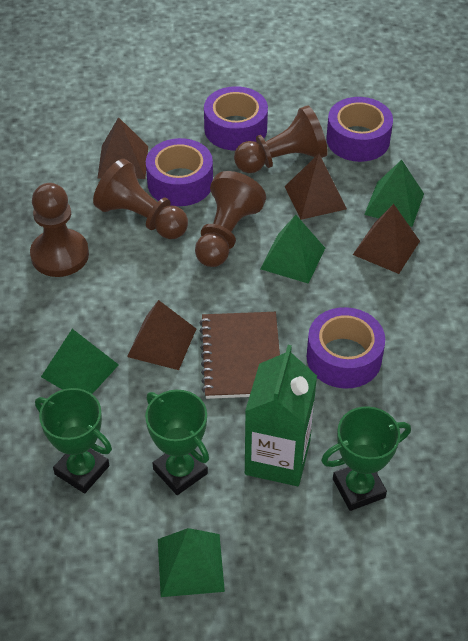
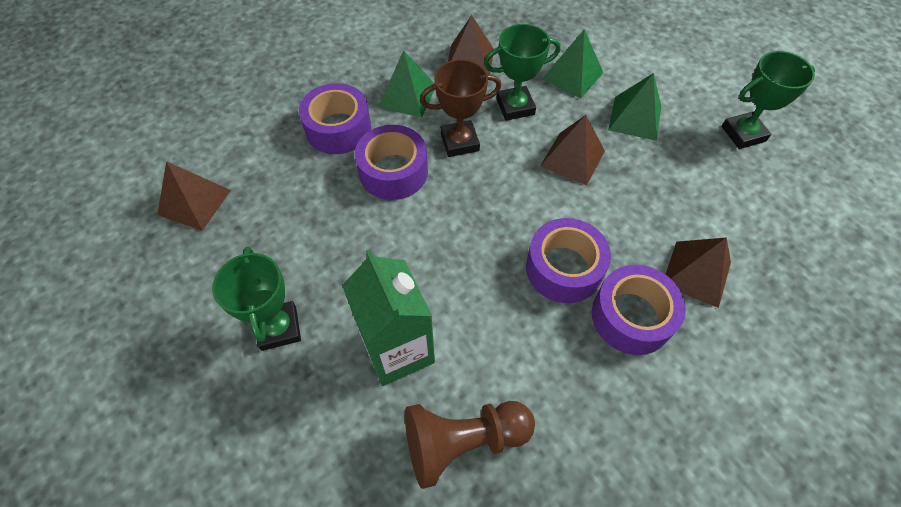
brown notebook: [199,312,280,399] = 1 -> none = 0
brown pawn: [30,183,89,277] [93,159,188,239] [195,171,266,267] [234,105,328,173] = 4 -> [405,401,535,489] = 1
brown trophy: none = 0 -> [420,59,501,157] = 1
green pyramid: [41,329,119,394] [158,528,225,597] [260,215,325,284] [364,160,424,227] = 4 -> [378,50,435,118] [542,29,603,98] [608,73,661,141] = 3

